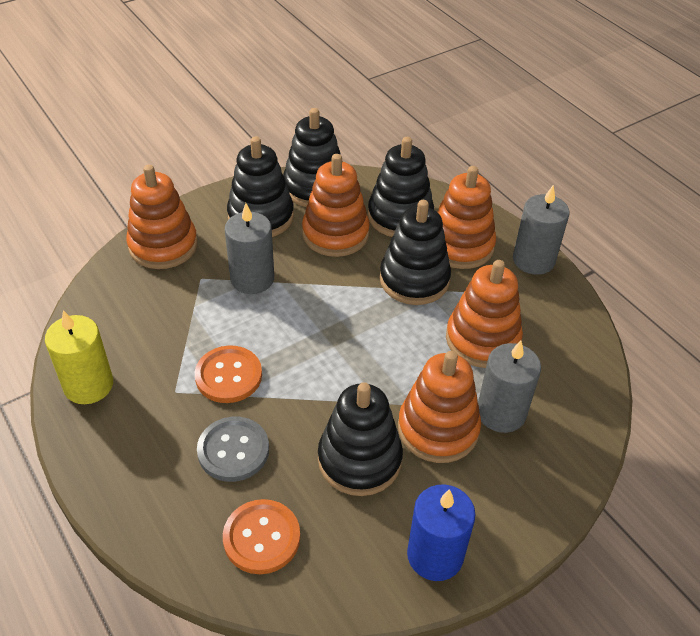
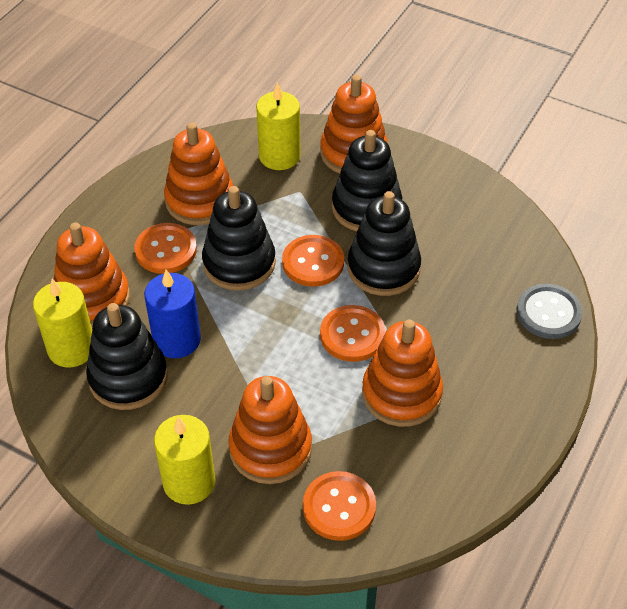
black stacking toy: [227,136,294,237] [283,108,343,207] [318,382,403,496] [368,137,434,237] [380,200,451,305] = 5 -> [86,303,168,410] [202,186,276,291] [332,130,402,232] [348,191,421,296] = 4
grey candle: [225,203,274,294] [478,340,541,433] [513,185,570,275] = 3 -> none = 0
orange button: [195,345,262,403] [223,499,300,574] = 2 -> [135,223,197,274] [282,235,344,287] [303,471,376,541] [320,305,386,362] = 4
yellow candle: [45,310,113,404] = 1 -> [33,279,92,367] [154,415,215,505] [256,82,301,170] = 3

